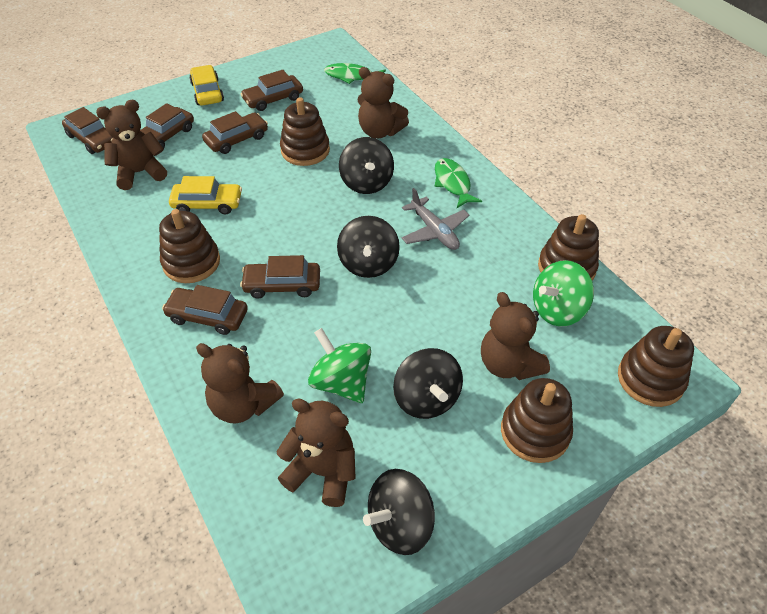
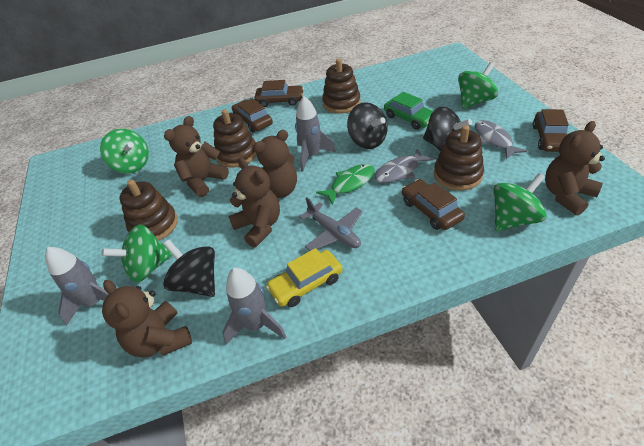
black spinning top: [337,216,400,278] [339,137,394,194] [363,469,435,555] [393,348,463,419] = 4 -> [163,239,215,297] [347,102,388,149] [423,107,472,151] = 3
brown car: [62,107,113,154] [140,103,194,149] [162,285,248,335] [202,111,268,154] [240,255,320,299] [241,70,303,111] = 6 -> [232,99,273,132] [254,80,304,107] [402,179,465,230] [533,109,569,152] = 4
brown stacking toy: [159,209,220,283] [280,97,330,166] [501,378,573,463] [538,214,599,281] [618,326,694,407] = 5 -> [120,180,178,240] [213,109,257,168] [322,59,361,114] [434,125,484,191] = 4
green car: none = 0 -> [384,92,433,130] = 1
green fish: [324,63,386,84] [434,158,482,208] = 2 -> [316,164,374,205] = 1
green spinning top: [308,328,371,403] [533,260,594,326] = 2 -> [100,129,149,173] [101,224,172,282] [458,62,498,109] [493,173,547,231] = 4
grey fish: none = 0 -> [375,148,434,183] [475,120,527,159] = 2
grey rocket: none = 0 -> [45,247,109,326] [222,268,287,345] [295,96,336,172] = 3
yellow car: [169,176,242,215] [190,65,224,106] = 2 -> [266,248,343,307] = 1

